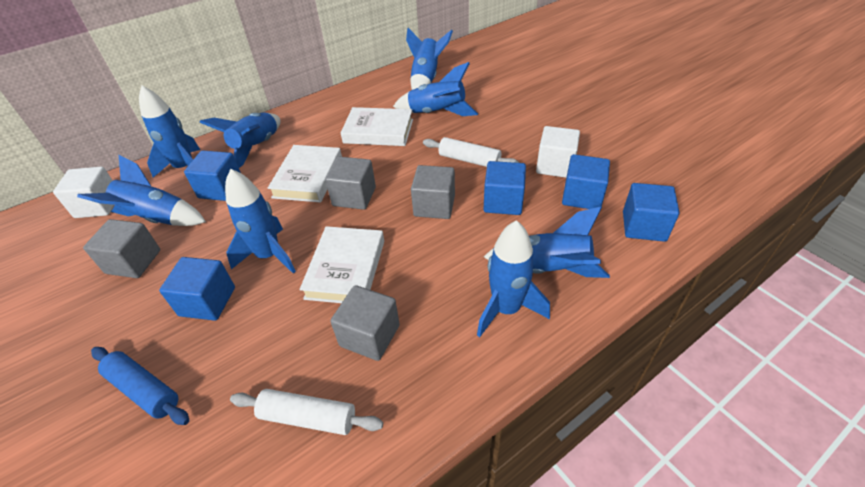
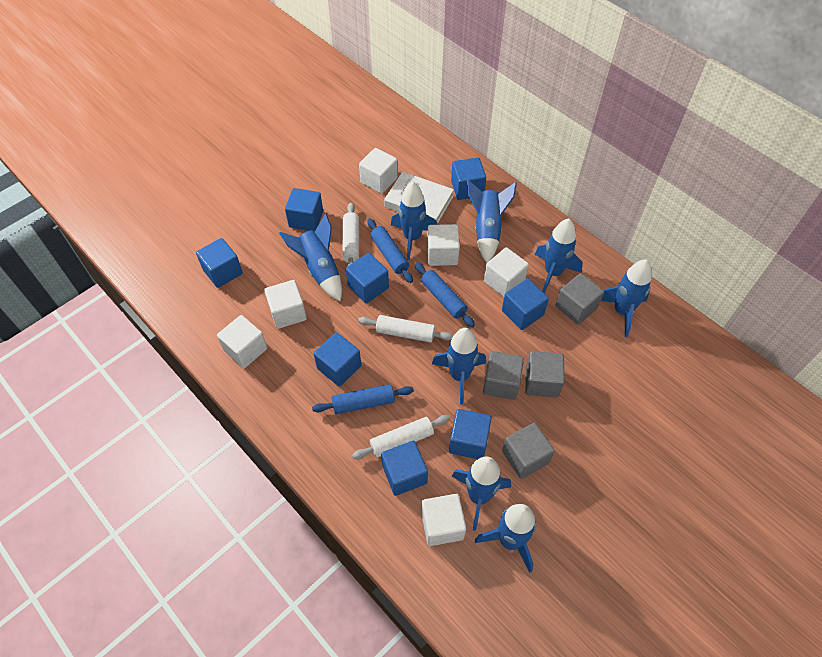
blue cube: [159,257,235,321] [184,150,241,201] [483,161,526,215] [562,154,610,209] [623,183,679,242] = 5 -> [196,238,243,288] [285,188,323,231] [314,332,361,387] [346,253,389,303] [381,441,428,496] [449,409,491,459] [451,157,486,200] [502,278,549,330] = 8
blue rolling pin: [91,347,189,425] = 1 -> [312,384,414,414] [368,218,413,283] [415,262,475,327] = 3
white book: [268,145,342,203] [300,226,384,303] [341,107,413,146] = 3 -> [384,172,454,224] = 1
white cube: [53,167,114,218] [536,126,580,178] = 2 -> [217,315,267,368] [264,280,307,329] [359,148,398,194] [421,494,466,546] [427,224,460,266] [484,247,529,297] = 6
white rolling pin: [230,389,383,435] [423,137,519,167] = 2 -> [342,203,359,267] [352,415,450,459] [358,315,453,343] = 3

